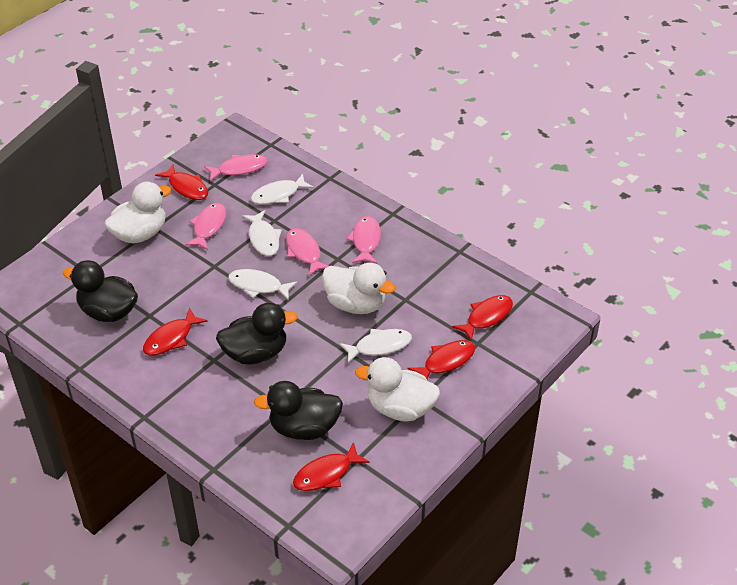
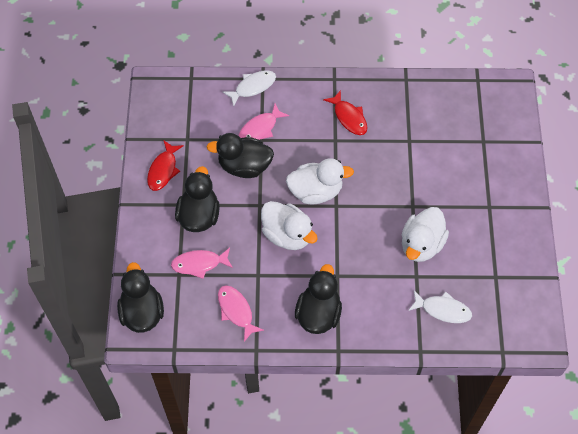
black duck: [63,260,138,322] [216,303,298,365] [254,381,343,440] = 3 -> [117,262,164,333] [175,166,220,232] [206,133,274,178] [295,264,342,334] = 4
pink fish: [185,203,226,250] [204,154,267,181] [286,228,329,276] [346,216,381,264] = 4 -> [171,248,233,279] [218,285,264,342] [239,103,289,140] = 3
red fish: [143,308,208,356] [155,164,208,200] [293,442,369,491] [408,340,475,379] [452,295,513,341] = 5 -> [147,140,184,191] [323,90,367,135] = 2
white fish: [228,269,297,301] [242,210,282,256] [251,174,314,205] [339,329,412,363] = 4 -> [223,70,276,107] [408,290,472,323] = 2

